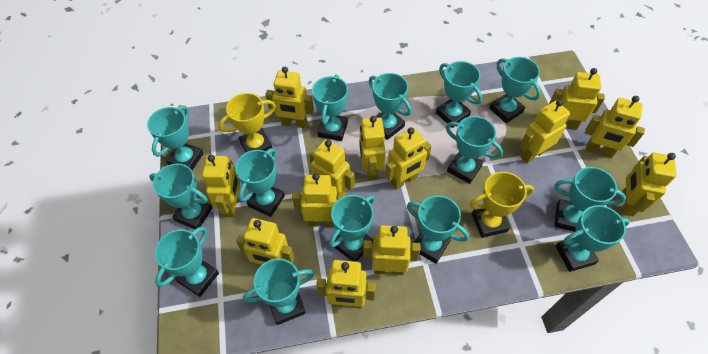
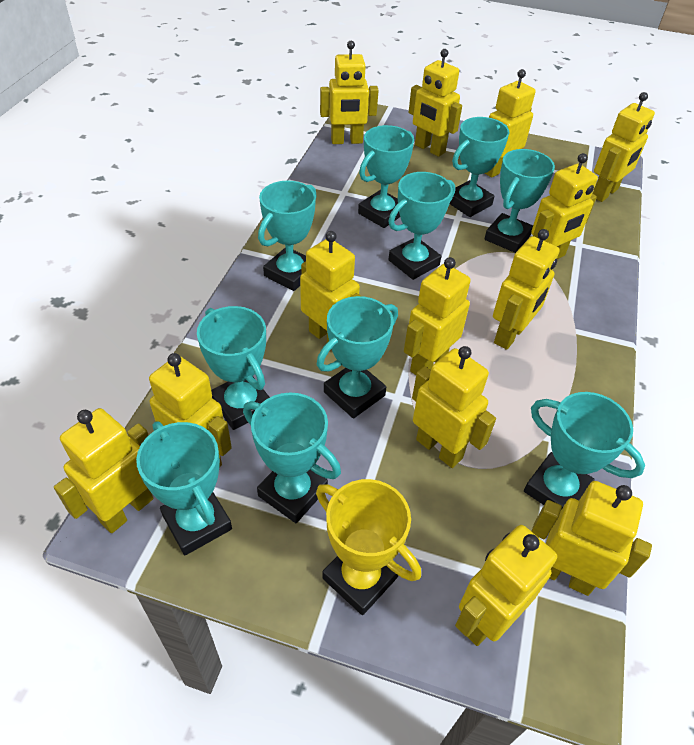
turquoise trophy: [147,105,203,170] [149,164,212,229] [155,226,219,297] [235,148,285,217] [243,258,315,325] [312,75,348,141] [329,195,375,262] [369,73,412,140] [407,195,469,264] [436,61,482,128] [446,116,503,184] [489,57,541,123] [554,167,626,232] [556,205,630,272] = 14 -> [136,422,232,555] [197,306,270,430] [243,392,341,523] [258,181,317,291] [317,296,398,418] [358,125,414,228] [388,172,455,280] [450,117,509,217] [485,149,555,253] [524,392,645,510] = 10
yellow trophy: [218,93,276,152] [469,172,534,238] = 2 -> [316,479,421,615] = 1

